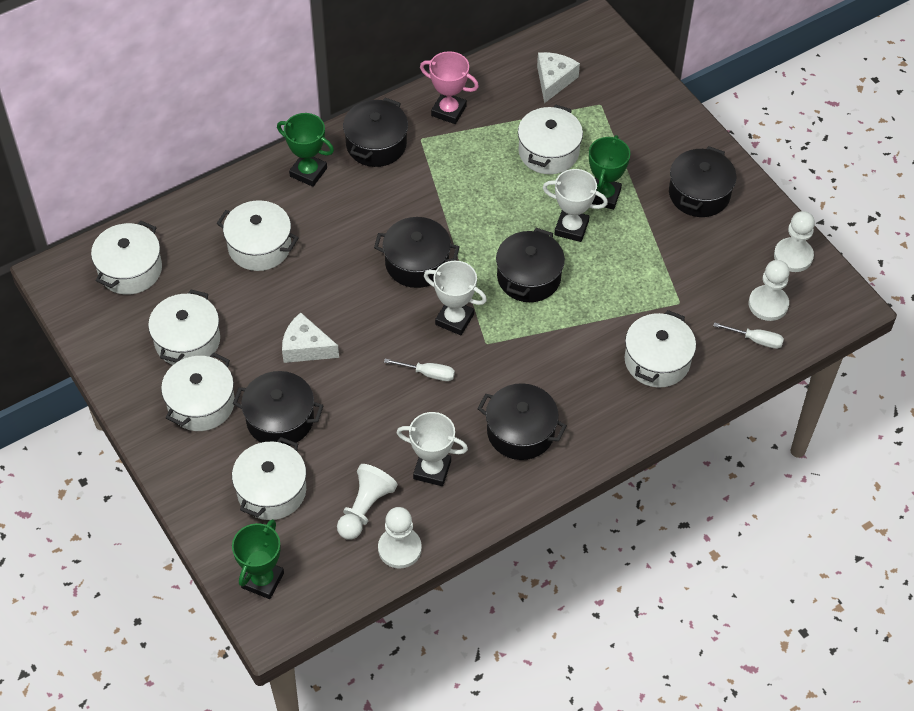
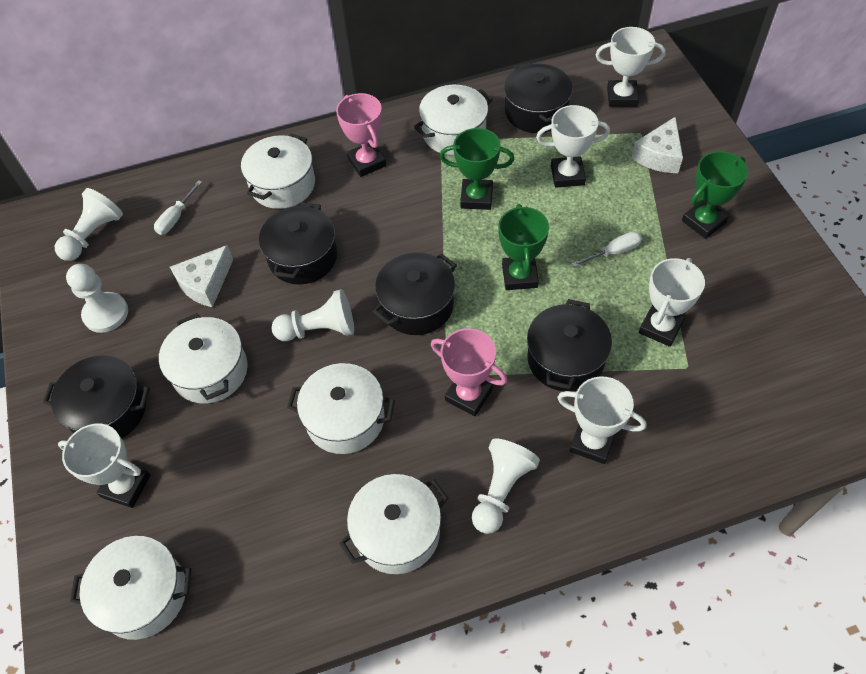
black pot: [233,371,324,446] [343,98,408,167] [374,217,459,288] [477,383,567,460] [496,228,565,302] [669,146,737,217] = 6 -> [43,355,150,439] [259,202,337,285] [373,252,457,335] [504,62,573,133] [527,299,612,391] = 5
pink trophy: [420,51,479,124] = 1 -> [336,93,386,177] [431,328,507,416] = 2
white pot: [91,221,162,295] [148,290,220,365] [161,352,235,431] [217,200,299,271] [232,437,306,520] [518,104,583,174] [625,310,696,387] = 7 -> [70,536,191,640] [159,313,248,404] [241,133,315,209] [287,363,395,454] [339,474,448,574] [414,85,493,155] = 6
white trophy: [396,412,468,486] [424,261,487,335] [543,169,608,242] = 3 -> [58,423,151,508] [536,105,610,188] [557,376,646,464] [596,27,666,107] [639,258,705,347] = 5

